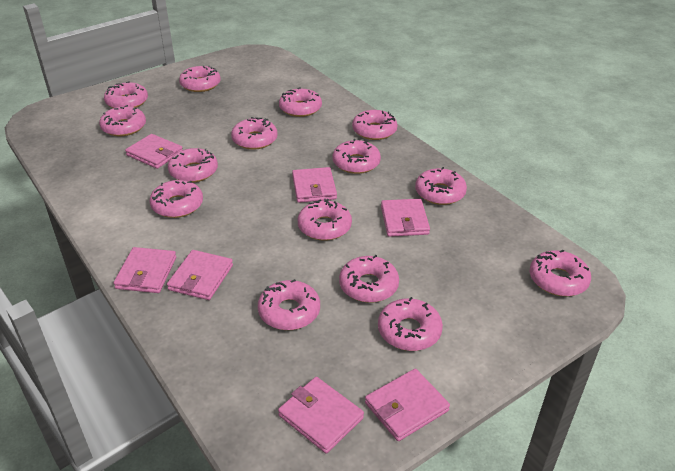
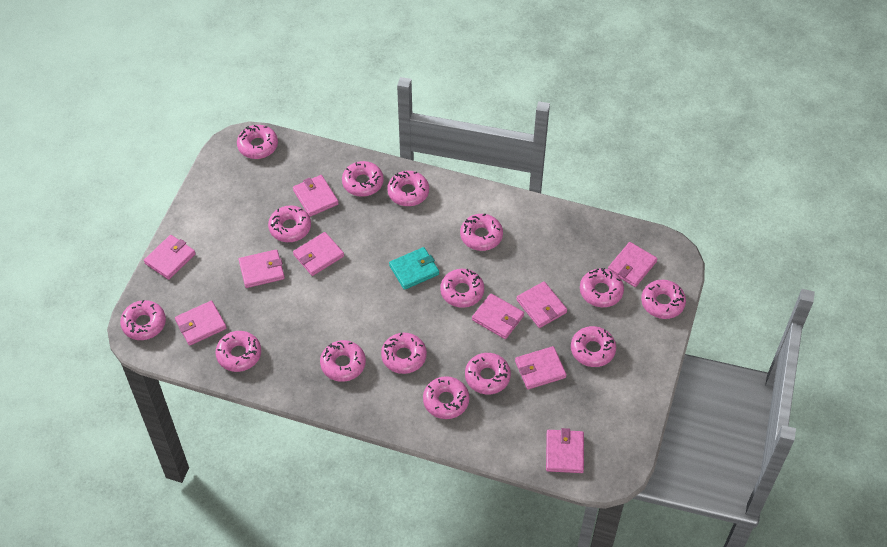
pink wallet: [114,247,176,293] [125,134,182,169] [167,250,233,300] [278,377,364,454] [292,167,337,203] [365,369,450,441] [381,199,430,237] = 7 -> [144,235,196,280] [175,301,227,346] [238,249,285,288] [293,175,339,217] [293,232,344,276] [472,293,524,339] [515,346,567,389] [516,281,567,328] [546,428,584,473] [608,242,657,287] = 10
turquoise wallet: none = 0 -> [389,247,439,290] = 1

